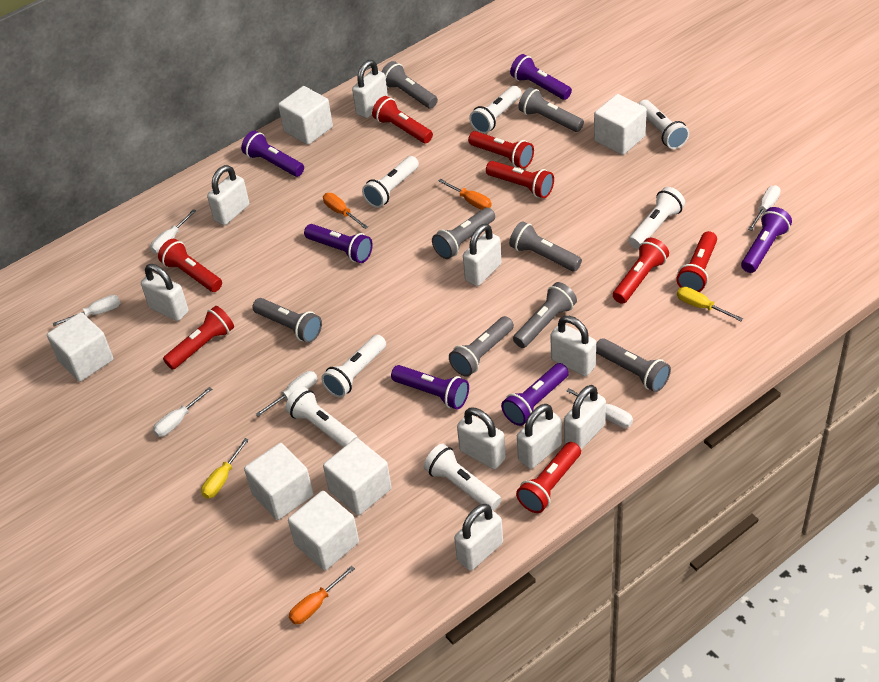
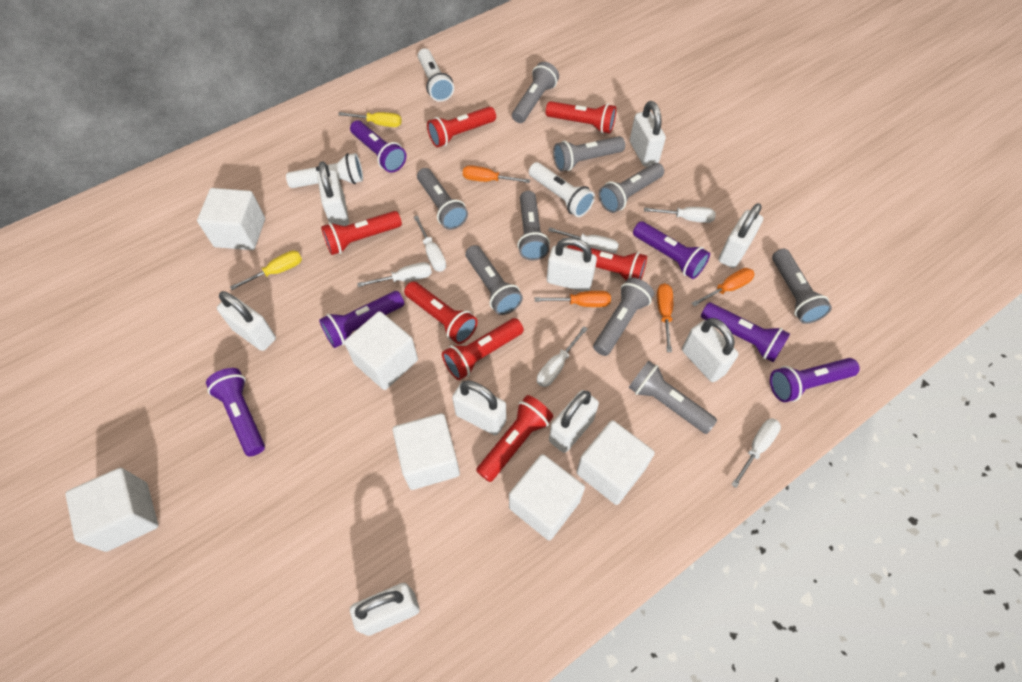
grey flashlight: [252,298,322,343] [381,61,438,109] [432,208,495,259] [449,316,514,377] [509,221,582,272] [513,282,577,348] [518,87,584,132] [596,338,671,392] = 8 -> [417,168,468,230] [466,245,523,315] [512,62,559,123] [517,191,550,260] [553,136,625,171] [593,277,654,356] [599,163,664,213] [629,361,717,434] [772,249,832,324] = 9
orange screwdriver: [289,565,355,624] [323,193,368,229] [438,179,491,210] = 3 -> [463,165,530,183] [535,291,611,307] [657,283,673,352] [691,268,755,307] = 4
red flashlight: [158,239,222,292] [163,306,234,370] [372,96,433,143] [468,131,534,169] [486,161,554,198] [516,442,581,513] [613,238,669,304] [676,231,717,292] = 8 -> [321,211,402,255] [404,282,478,344] [427,107,496,148] [442,318,524,380] [476,395,553,482] [546,101,616,134] [567,245,647,280] = 7
white flashlight: [285,387,358,448] [321,335,386,398] [362,156,419,208] [424,444,501,511] [469,86,522,134] [629,187,685,249] [639,100,689,149] = 7 -> [286,153,363,188] [418,48,454,102] [529,162,595,217] = 3

